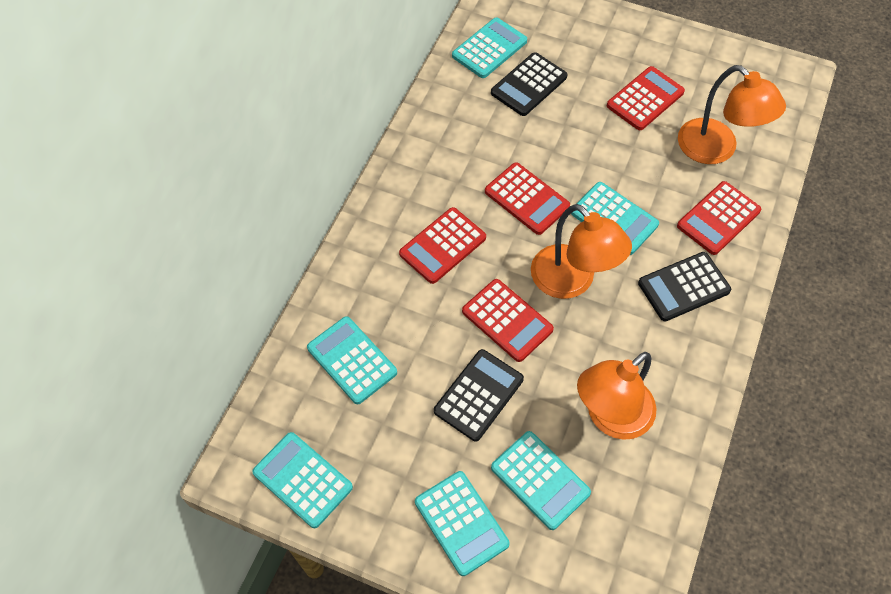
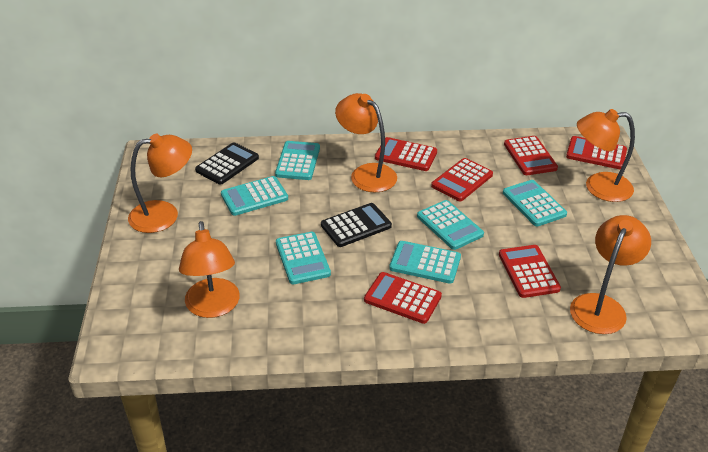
black calculator: [434,349,524,442] [491,52,567,116] [638,252,731,321] = 3 -> [195,142,259,185] [321,203,392,247] = 2
orange lamp: [531,204,632,299] [577,352,657,440] [678,65,786,164] = 3 -> [128,134,192,233] [179,221,240,318] [335,93,397,193] [570,215,651,334] [577,109,635,202] = 5
red calculator: [399,207,486,284] [462,279,554,362] [485,163,570,235] [607,66,685,130] [677,181,761,255] = 5 -> [364,272,442,324] [375,137,437,171] [431,158,493,201] [499,245,561,298] [504,136,558,175] [566,136,627,169] = 6

